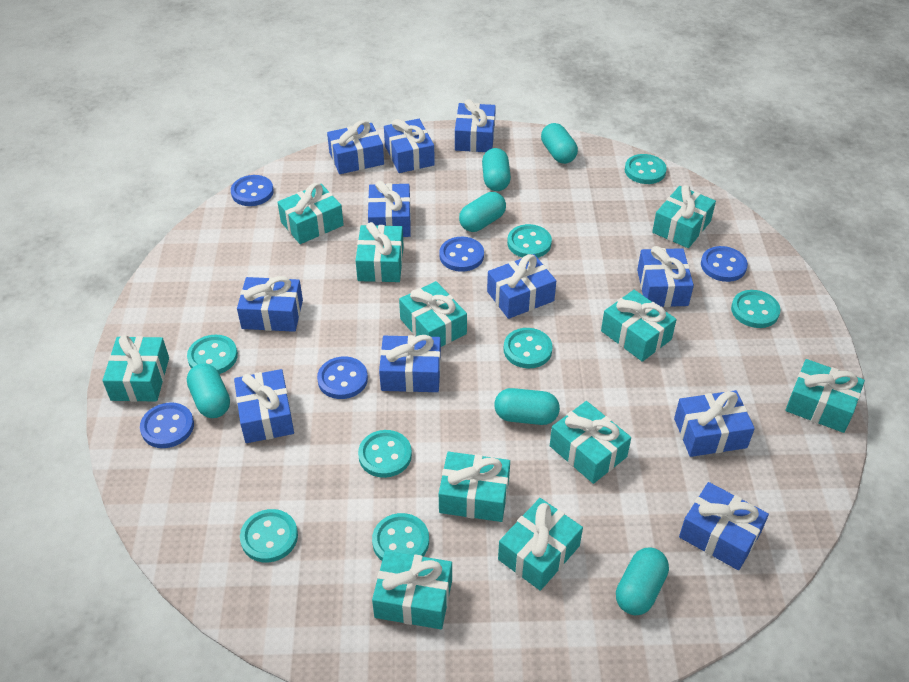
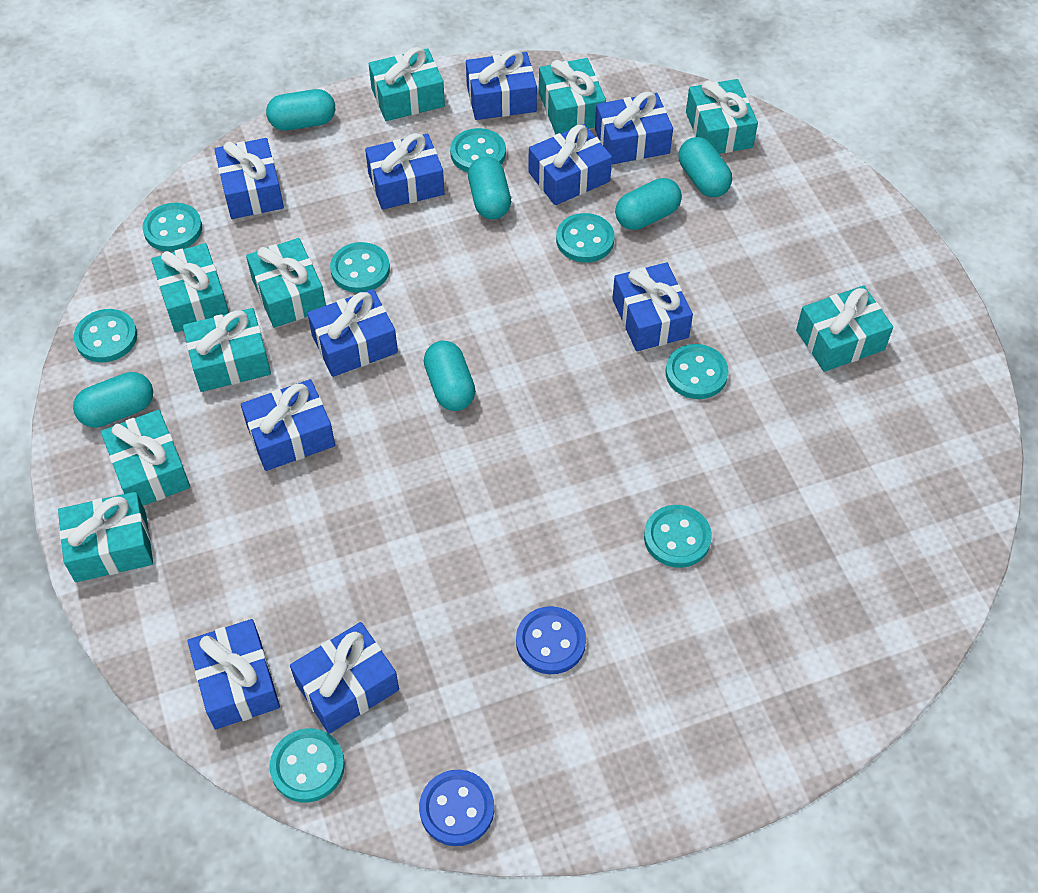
blue button: [140,402,194,448] [231,175,274,206] [317,356,368,399] [439,237,484,272] [701,246,748,282] = 5 -> [419,770,494,846] [516,606,586,674] = 2
blue gift: [234,369,294,443] [237,276,303,332] [327,120,384,174] [368,181,411,237] [379,335,441,392] [384,119,435,173] [455,99,496,152] [487,254,556,319] [637,246,694,307] [674,390,755,457] [679,482,769,570] = 11 -> [187,619,280,730] [214,138,284,219] [241,379,335,471] [290,622,399,734] [307,289,398,377] [365,133,445,210] [466,50,537,120] [528,124,612,205] [595,92,673,165] [612,262,693,351] = 10
turquoise gift: [102,335,169,402] [278,183,344,244] [355,222,404,282] [372,551,452,629] [399,281,467,347] [439,452,510,522] [498,498,583,591] [550,401,631,484] [601,290,677,362] [652,185,716,248] [785,359,865,433] = 11 -> [58,492,153,582] [101,410,190,506] [151,243,229,332] [183,308,271,392] [246,238,326,328] [369,47,445,121] [539,58,606,134] [686,79,758,154] [796,286,893,372] = 9

